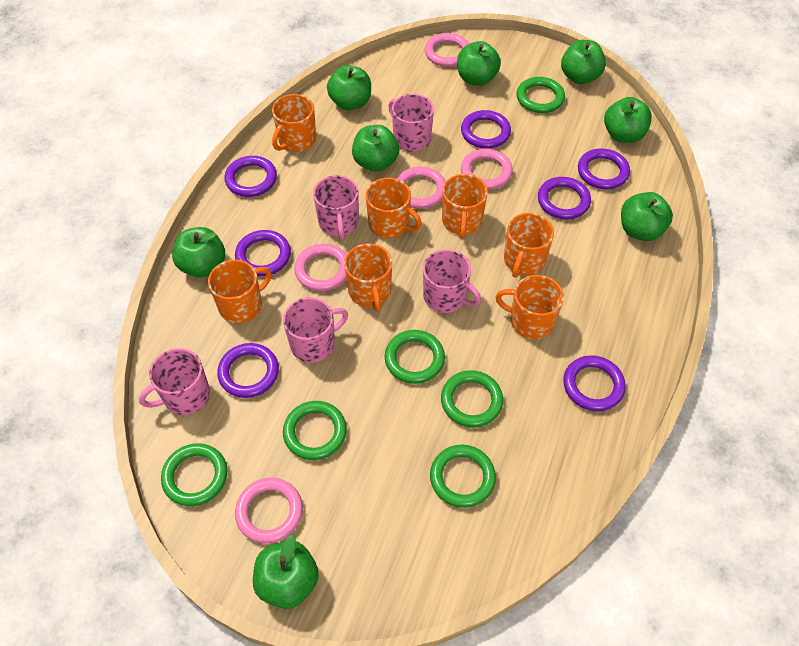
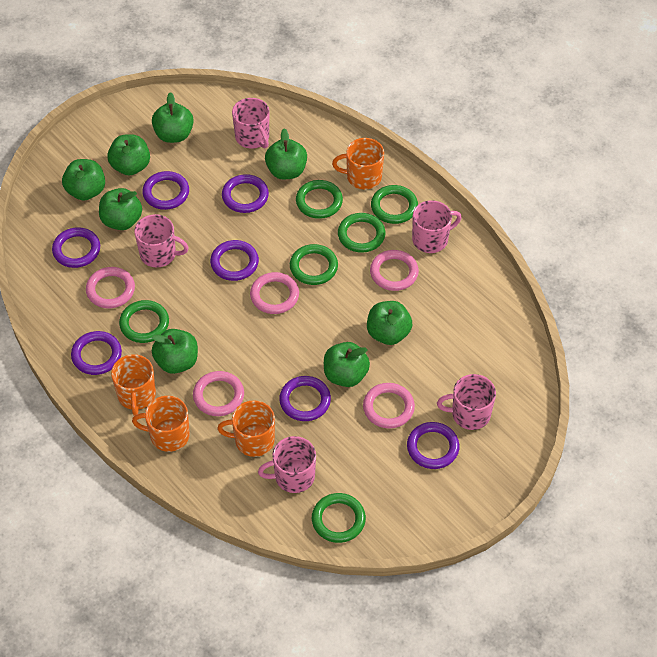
orange mug: [208,259,272,324] [272,94,316,152] [344,244,392,312] [366,178,422,238] [442,174,488,239] [496,275,564,339] [504,213,554,278] = 7 -> [111,354,156,416] [132,396,190,452] [217,400,275,457] [332,138,384,189] = 4

